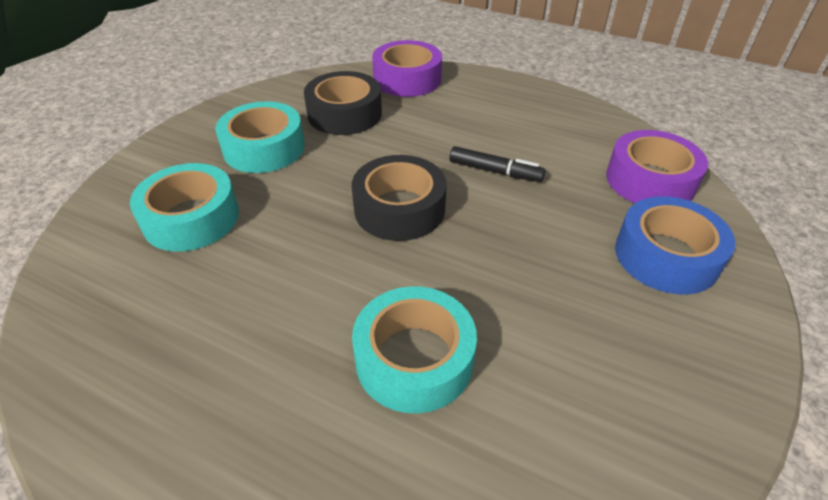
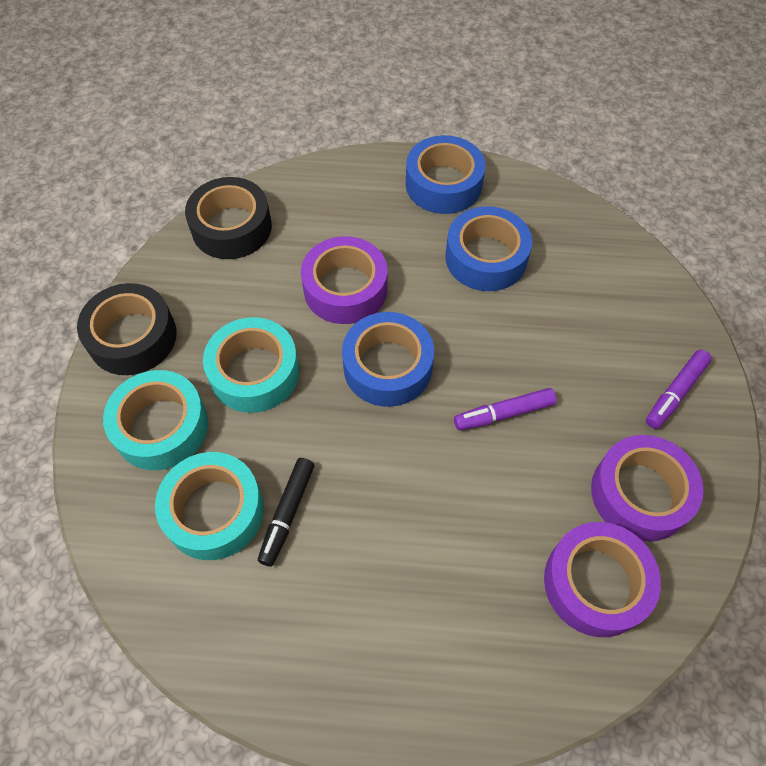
blue tape: [615,196,735,295] = 1 -> [342,312,434,407] [406,135,486,214] [445,206,532,291] = 3
purple marker: none = 0 -> [454,388,556,430] [646,350,712,429] = 2
purple tape: [372,40,442,97] [606,130,708,203] = 2 -> [301,236,388,324] [544,522,661,637] [591,435,704,542] = 3

